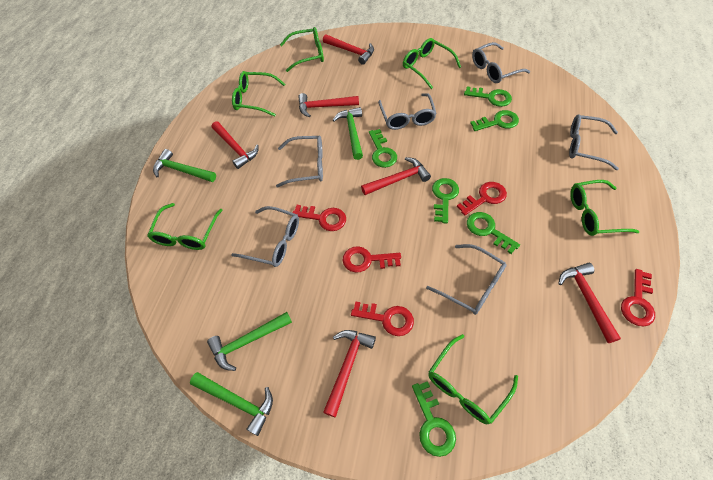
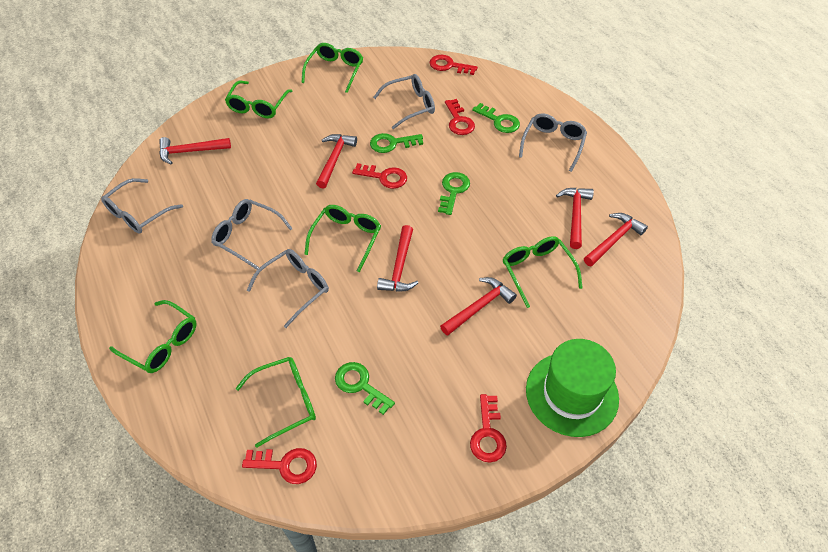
green hammer: [153,149,216,182] [190,372,273,436] [207,312,292,371] [333,107,363,160] = 4 -> none = 0
green hat: none = 0 -> [526,339,619,437] = 1
green key: [369,129,397,168] [412,381,456,457] [432,178,459,224] [464,86,512,107] [467,212,520,254] [470,110,519,131] = 6 -> [335,362,395,415] [370,133,423,153] [438,172,470,215] [472,103,520,133] = 4
grey glasses: [231,206,299,267] [276,136,323,188] [378,93,437,130] [426,244,507,315] [472,42,530,83] [569,114,619,170] = 6 -> [101,178,183,234] [211,199,293,270] [247,249,329,328] [373,74,435,129] [519,113,587,172] = 5

